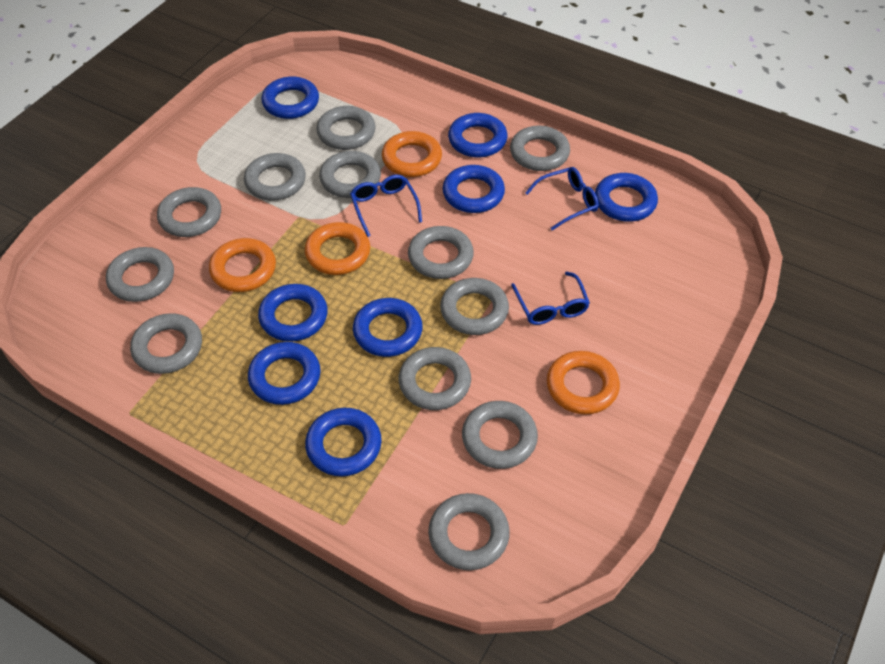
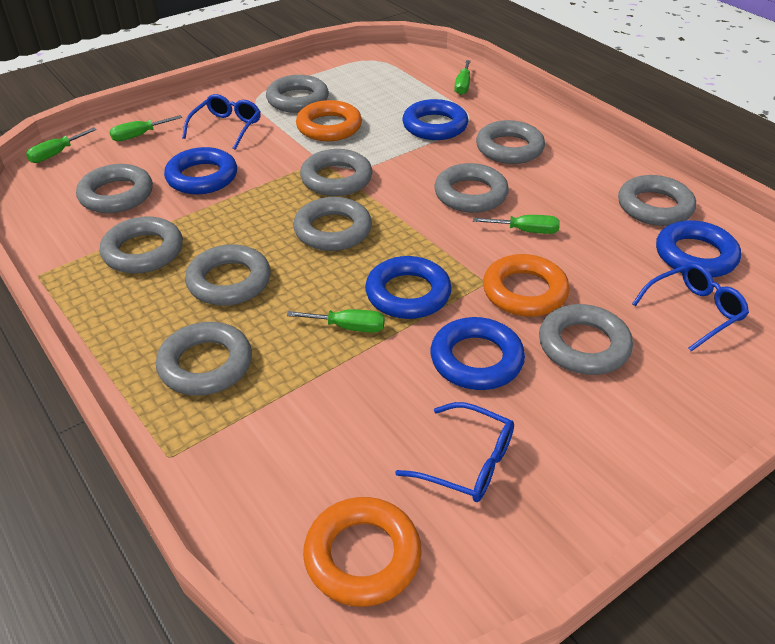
blue ring: [248,342,321,405] [258,284,328,342] [261,77,319,119] [305,408,382,476] [353,298,422,357] [442,165,505,213] [448,113,508,157] [595,173,658,222] = 8 -> [164,147,237,194] [365,256,452,319] [403,99,468,140] [431,317,525,390] [656,220,741,278] = 5
green screwdriver: none = 0 -> [26,127,97,163] [109,115,182,141] [287,309,385,333] [454,60,471,95] [473,215,560,234] = 5
grey ring: [106,247,174,302] [130,313,202,374] [157,187,221,237] [244,153,306,200] [316,106,376,150] [319,151,381,198] [399,347,471,410] [408,226,474,279] [428,493,510,570] [440,278,509,335] [462,401,538,469] [510,126,570,171] = 12 -> [76,164,153,213] [100,216,183,273] [156,322,252,396] [185,244,271,306] [266,75,329,113] [293,197,372,251] [300,149,372,196] [434,163,509,213] [476,120,545,164] [539,304,633,375] [618,175,696,226] = 11
orange ring: [209,238,276,292] [305,222,370,275] [382,131,442,177] [547,351,620,414] = 4 -> [296,100,362,141] [303,497,422,607] [483,254,570,317] = 3

